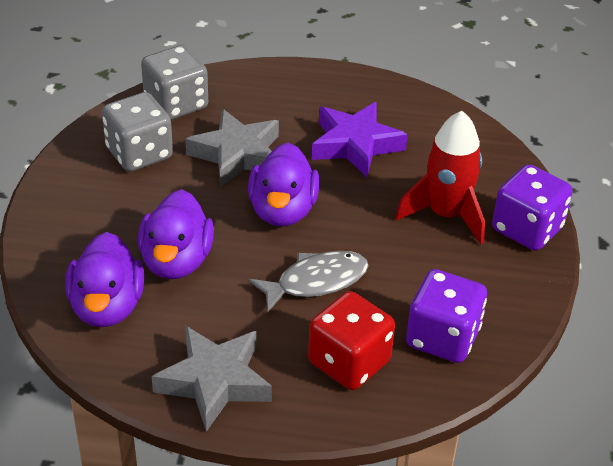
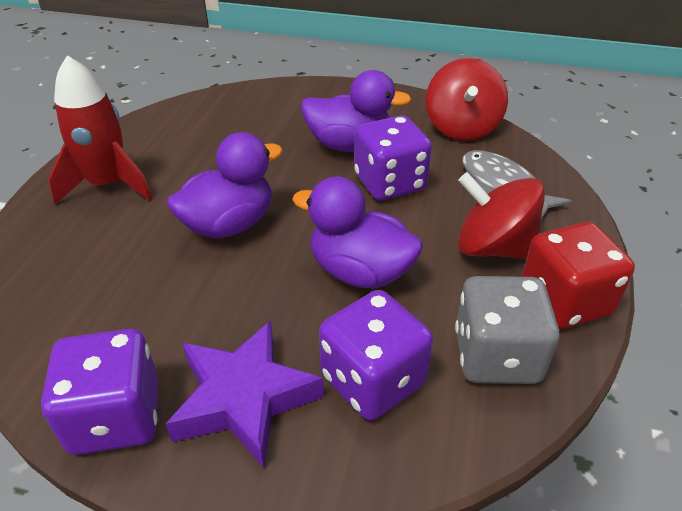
grey dice: [102,92,173,172] [141,45,208,120] = 2 -> [455,276,560,384] = 1
grey star: [151,326,272,432] [185,109,279,187] = 2 -> none = 0
purple dice: [406,269,487,363] [492,164,573,251] = 2 -> [41,329,158,455] [319,290,433,420] [354,115,432,200] = 3
red spinning top: none = 0 -> [426,58,508,141] [457,172,545,259] = 2

